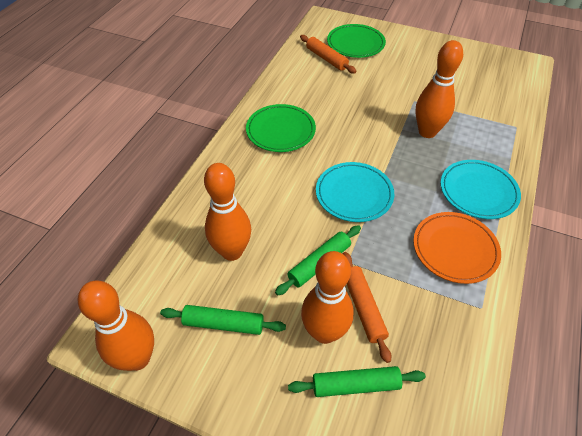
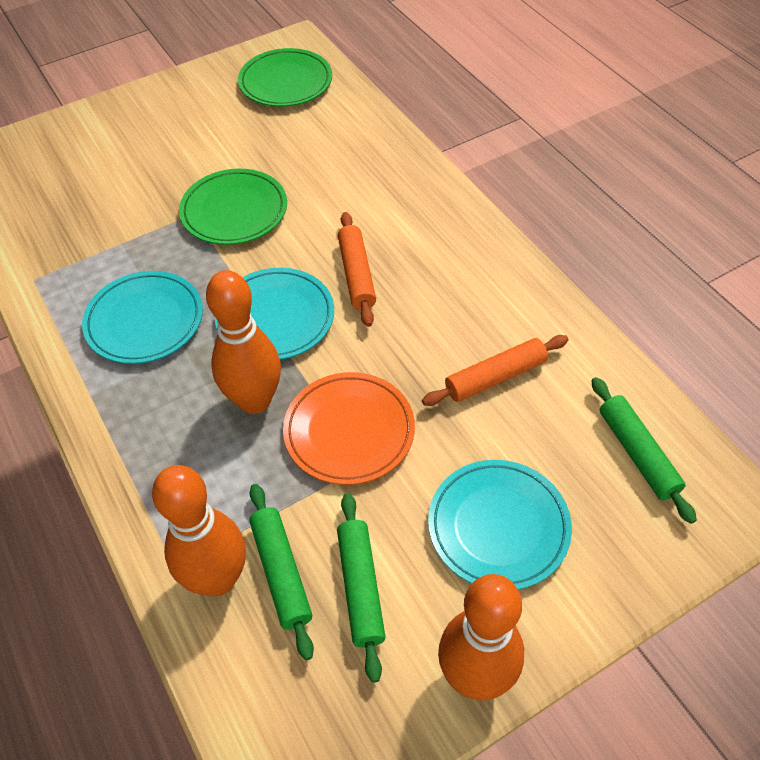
orange bowling pin: [77,280,154,371] [204,163,251,261] [301,251,354,344] [415,40,463,138] = 4 -> [152,465,246,596] [206,270,281,414] [438,574,524,701] = 3
turquoise plate: [316,162,394,222] [440,160,521,219] = 2 -> [82,271,203,364] [215,268,334,360] [428,460,572,590] = 3

